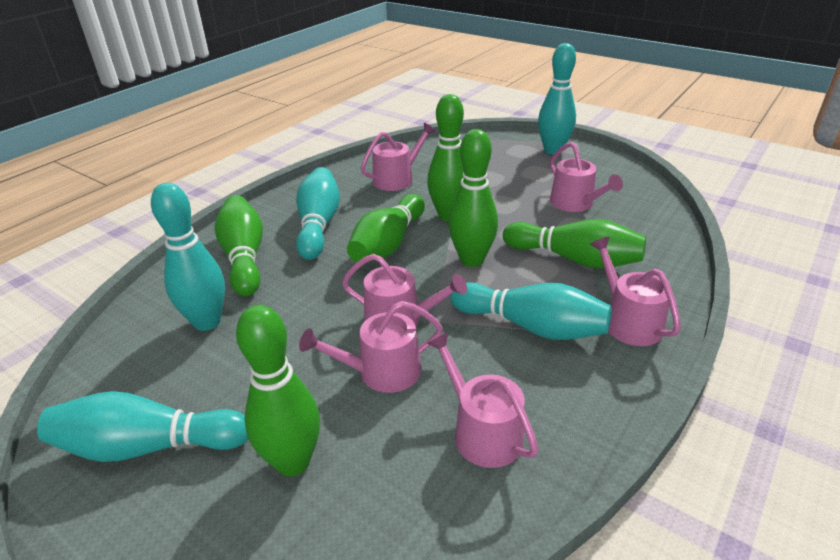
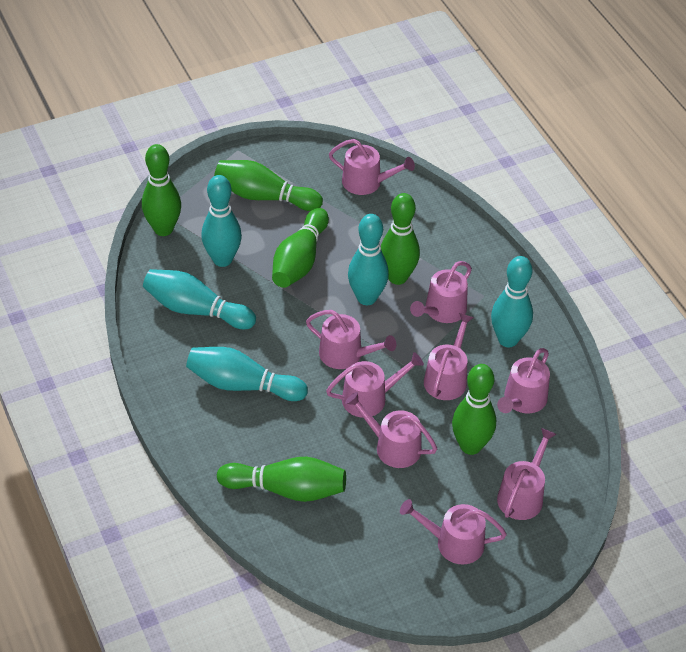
pink watering can: [299,301,443,393] [342,254,467,326] [361,123,436,191] [427,332,539,468] [550,142,623,212] [590,237,681,346] = 6 -> [306,310,396,369] [326,352,424,418] [329,139,415,195] [345,392,437,468] [400,499,507,565] [410,261,472,323] [424,313,474,400] [497,348,550,413] [497,428,557,520] = 9

